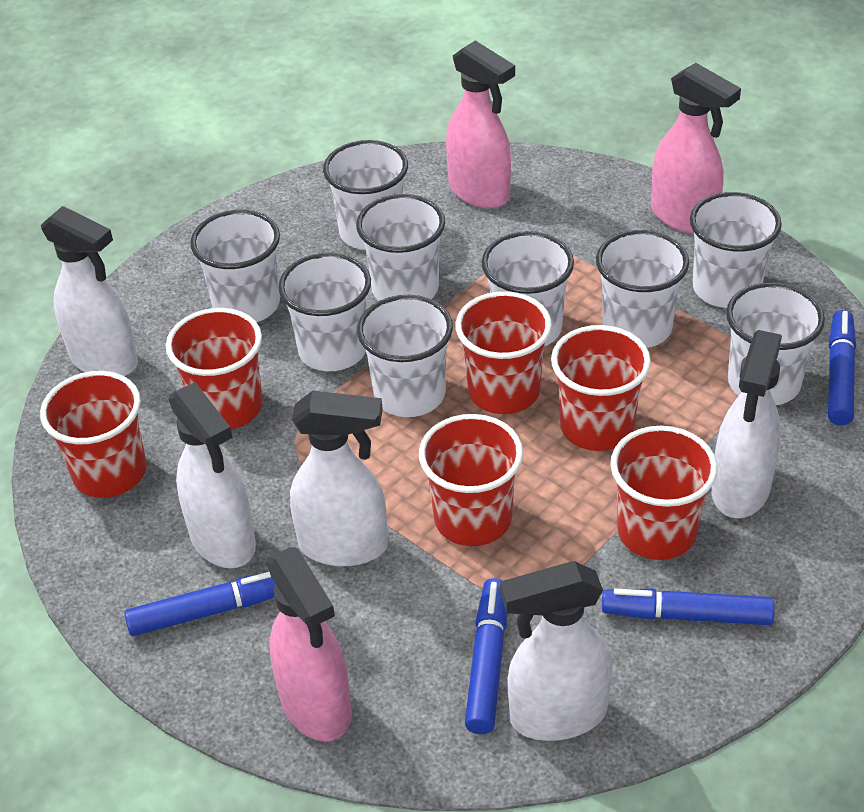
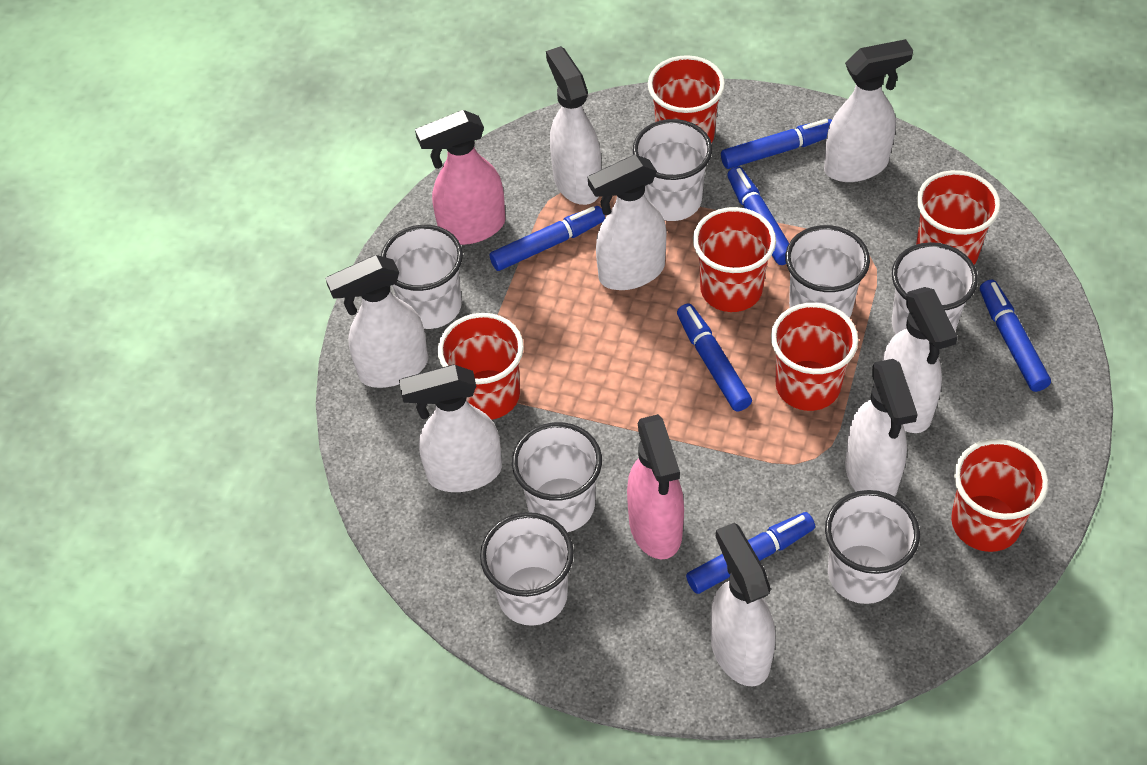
blue marker: [124,572,275,636] [465,578,507,734] [602,589,775,625] [828,310,856,426] = 4 -> [490,206,605,271] [677,303,752,411] [686,512,815,594] [721,119,832,169] [727,166,789,265] [980,280,1051,392] = 6
pink spray bottle: [267,547,352,741] [446,40,515,208] [651,63,741,234] = 3 -> [415,110,506,245] [627,414,684,559] = 2
white cup: [190,210,280,322] [278,253,371,371] [323,140,408,250] [356,194,445,301] [357,295,453,417] [482,231,574,346] [596,230,689,348] [690,192,782,308] [726,283,825,405] = 9 -> [381,225,463,329] [480,512,574,626] [512,422,602,532] [633,119,712,221] [785,225,870,318] [825,490,920,604] [892,242,978,334] = 7
white spray bottle: [41,206,138,376] [168,382,256,568] [290,391,388,566] [500,561,613,741] [711,330,782,518] = 5 -> [325,255,428,388] [399,364,502,492] [546,46,601,205] [588,154,666,290] [711,523,775,686] [824,39,913,182] [845,359,918,496] [882,287,958,433] = 8

